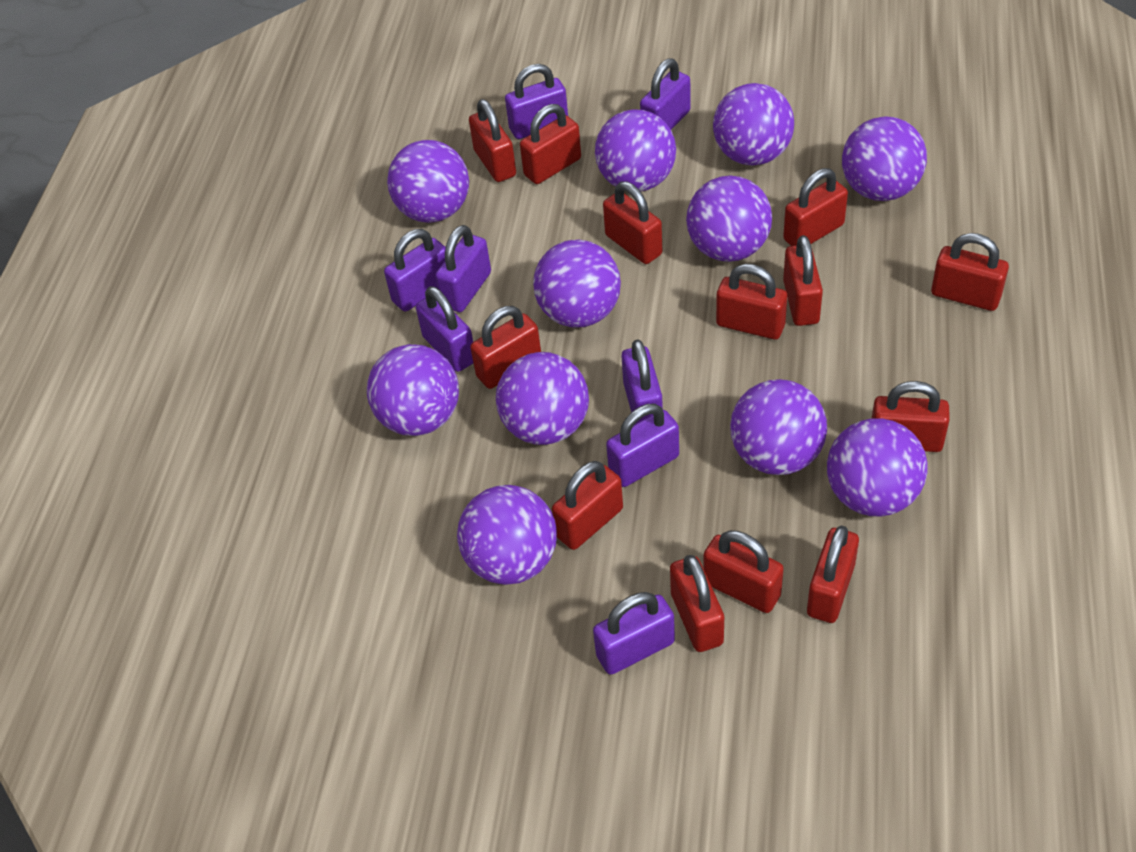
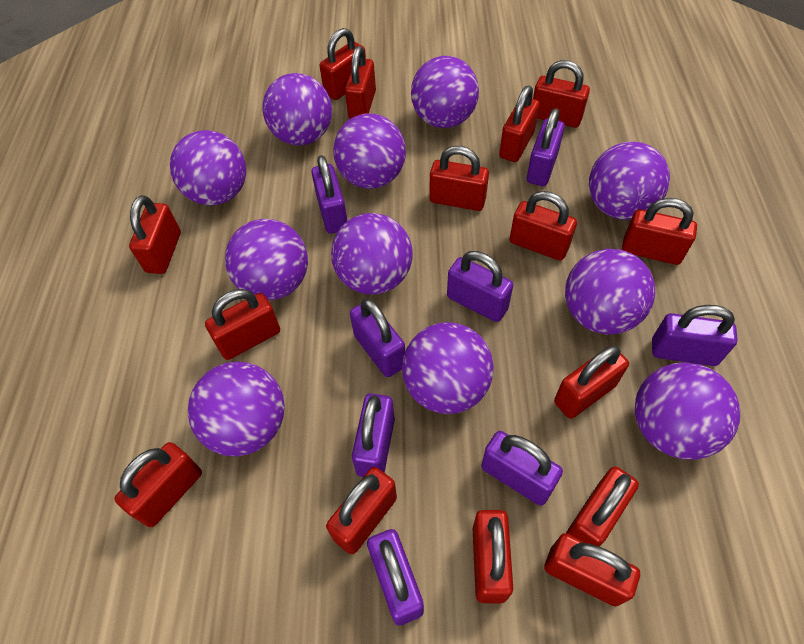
red padlock: [469,99,516,182] [470,306,541,389] [520,104,581,184] [552,461,623,550] [603,181,662,264] [670,555,724,652] [703,530,784,613] [716,264,787,340] [783,168,848,246] [783,235,823,326] [807,526,859,623] [872,381,950,452] [931,233,1009,311] = 13 -> [114,442,202,527] [129,195,181,274] [205,289,280,360] [320,28,366,100] [326,467,397,554] [345,46,376,119] [430,146,489,211] [473,510,513,603] [499,86,540,162] [510,191,577,261] [533,60,590,128] [544,533,640,606] [554,345,629,419] [566,466,639,546] [622,198,697,265] = 15

